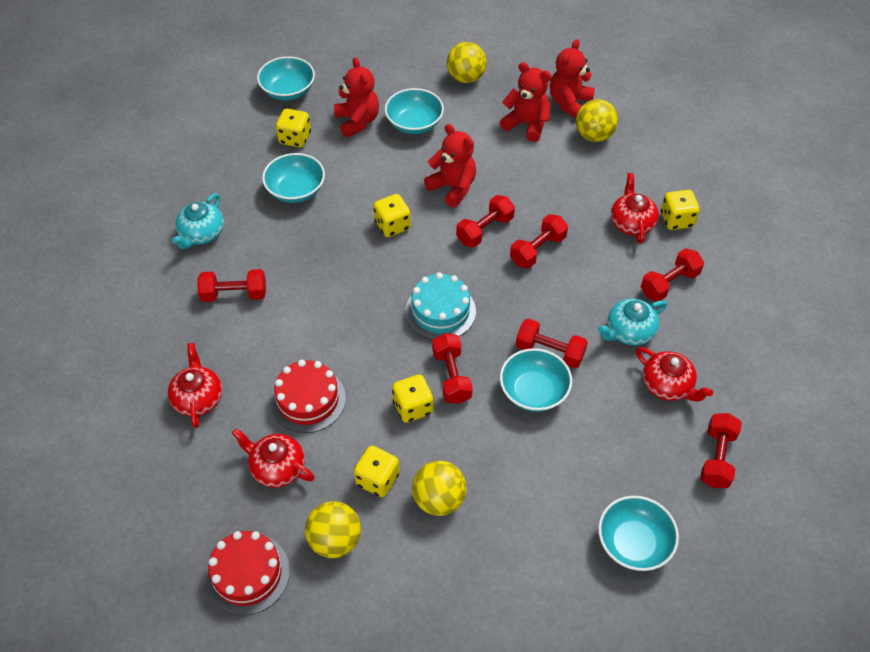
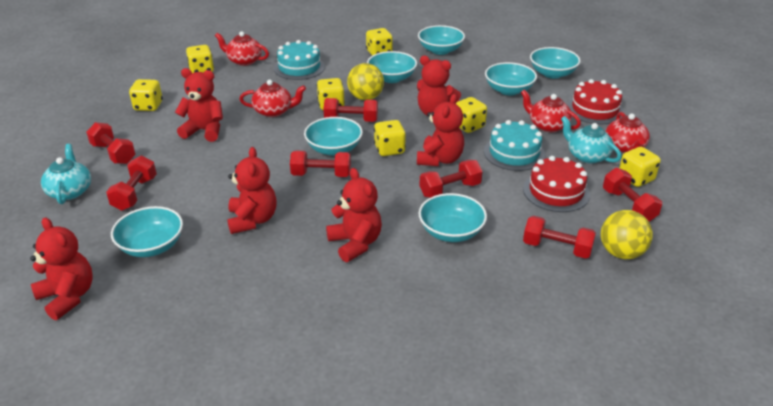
red teddy bear: [334,57,379,138] [424,124,476,208] [500,62,552,142] [550,39,595,118] = 4 -> [30,217,93,320] [175,68,223,142] [227,147,277,234] [326,168,382,262] [417,56,461,115] [417,94,464,166] = 6
turquoise bowl: [257,56,315,101] [262,153,325,203] [385,88,444,134] [500,348,572,412] [598,496,679,571] = 5 -> [111,206,183,257] [304,117,363,156] [367,51,417,83] [418,25,465,55] [419,193,487,242] [485,62,537,95] [530,47,580,79] = 7
turquoise cake: [405,272,476,340] = 1 -> [274,40,325,80] [484,120,546,171] = 2
yellow ball: [305,501,361,558] [412,461,467,516] [447,42,487,83] [576,99,618,142] = 4 -> [347,63,384,100] [601,210,653,259] = 2
yellow dice: [276,109,311,147] [354,446,399,497] [374,194,411,237] [392,375,433,423] [661,190,700,230] = 5 -> [129,79,163,111] [186,45,214,73] [317,78,345,110] [366,28,393,56] [374,120,406,156] [456,97,487,133] [620,147,661,187] = 7

